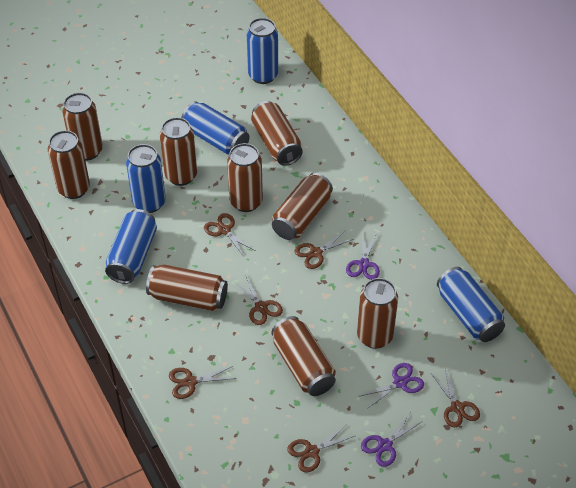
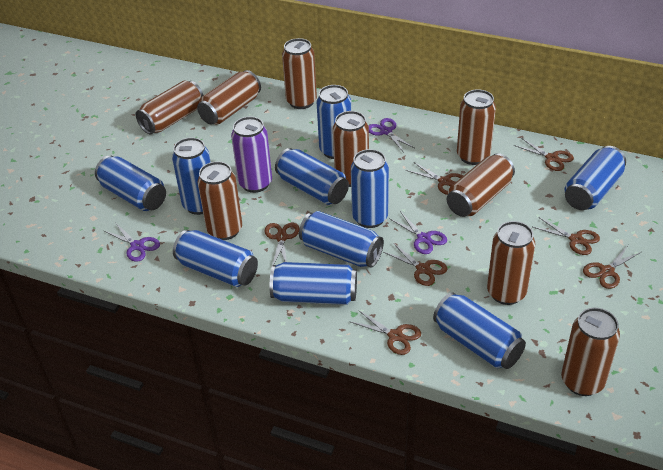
blue can: [105,209,157,284] [126,144,166,213] [181,101,249,155] [247,18,278,84] [437,267,505,342] = 5 -> [95,155,166,211] [172,137,211,215] [173,230,258,287] [270,262,357,305] [275,148,349,205] [299,211,384,268] [317,85,351,159] [351,149,389,228] [433,292,526,369] [565,146,626,210] = 10
brown scissors: [169,366,236,399] [204,213,256,258] [233,276,283,325] [287,424,355,472] [294,230,354,269] [431,369,480,427] = 6 -> [264,223,300,265] [349,310,421,355] [383,243,448,286] [406,162,463,195] [514,138,574,171] [533,217,600,255] [583,245,641,289] = 7
purple can: none = 0 -> [231,117,272,193] = 1

